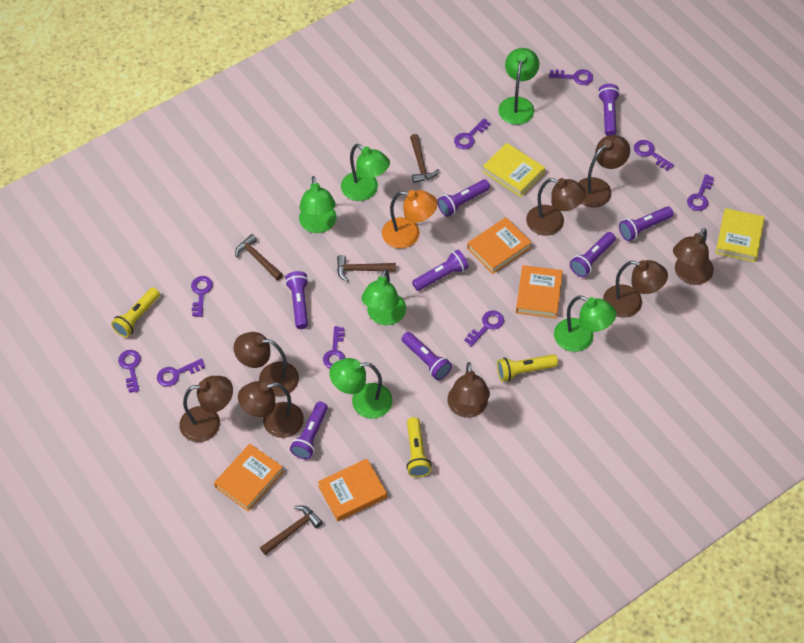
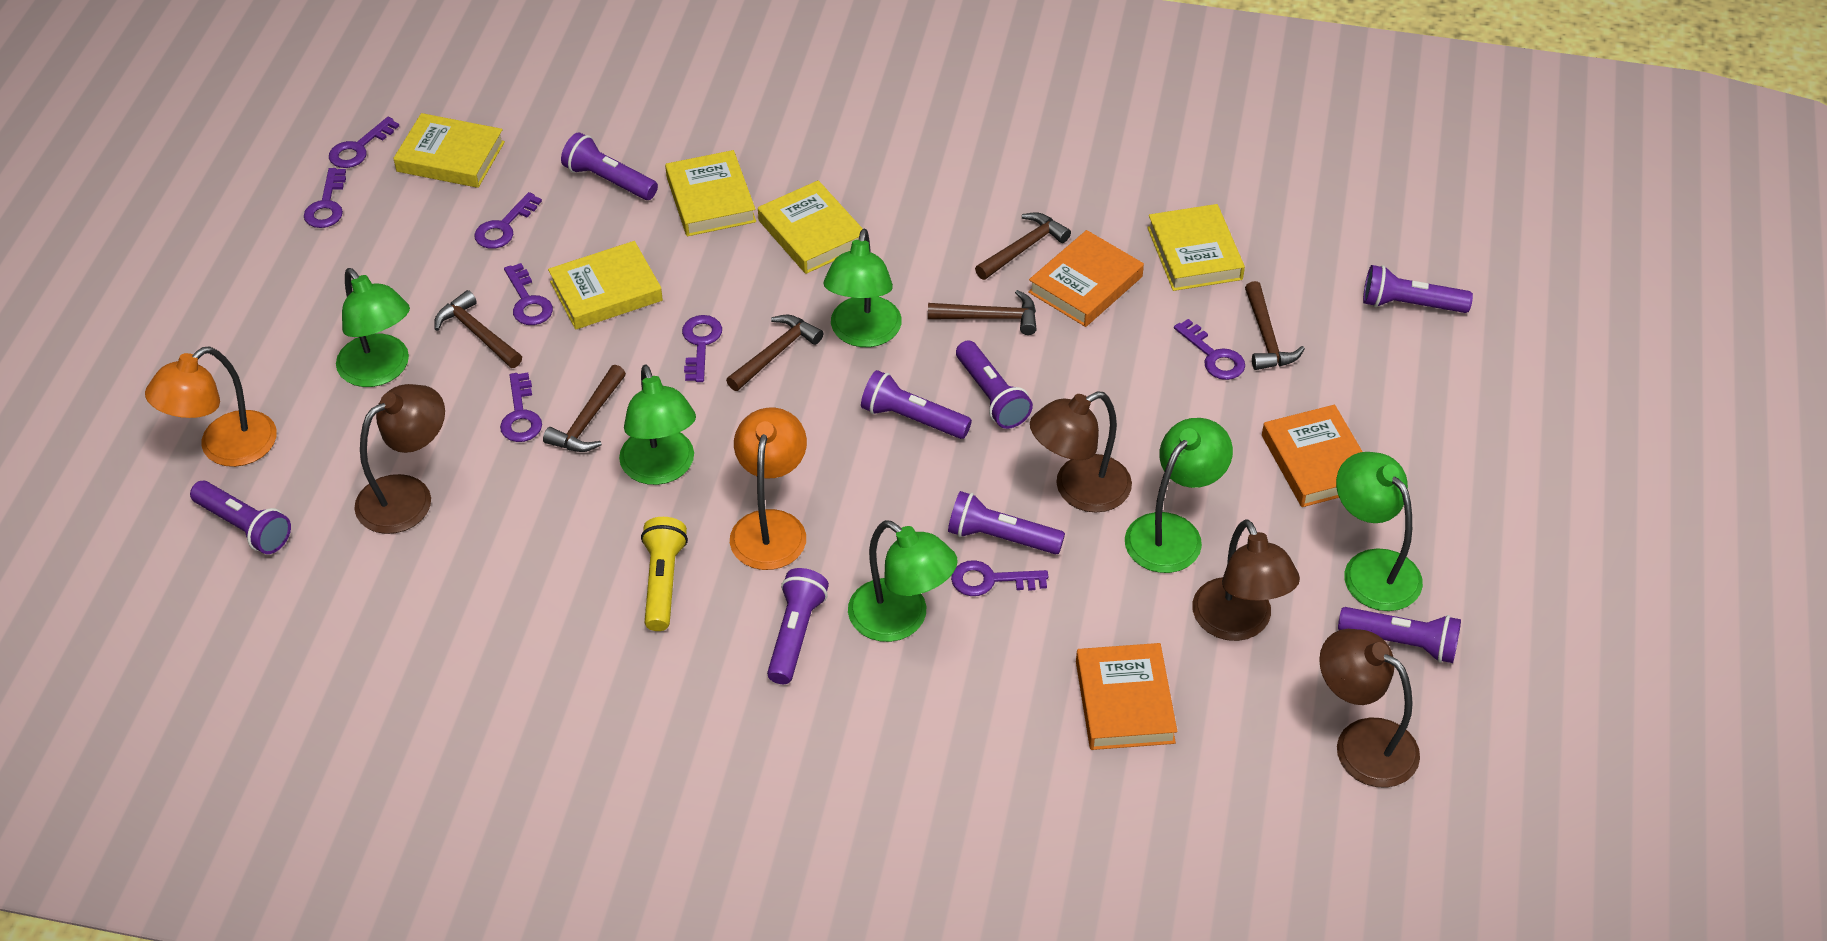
brown hammer: [235,234,283,280] [260,505,323,555] [337,255,396,282] [410,134,439,183] = 4 -> [434,290,522,368] [543,365,626,452] [726,315,823,391] [928,290,1037,335] [975,213,1071,280] [1245,281,1305,370] = 6
brown lamp: [179,376,233,442] [234,332,299,396] [238,381,304,438] [447,362,490,418] [526,178,586,236] [578,135,630,208] [603,260,668,318] [673,228,714,285] = 8 -> [354,384,445,534] [1030,391,1132,512] [1192,519,1300,641] [1319,629,1420,788] = 4
orange book: [214,444,284,511] [318,459,387,522] [467,217,532,274] [516,265,563,318] = 4 -> [1028,230,1144,327] [1076,643,1177,750] [1262,405,1363,507] = 3
orange lamp: [382,190,438,249] = 1 -> [145,347,277,467] [730,408,807,570] = 2
purple key: [118,350,141,393] [157,358,205,387] [191,276,213,317] [323,326,345,368] [454,118,491,149] [464,310,504,346] [549,69,593,85] [634,140,674,171] [687,174,714,211] = 9 -> [304,168,346,228] [329,117,399,168] [474,192,542,249] [500,373,542,442] [504,263,553,325] [682,315,722,382] [951,560,1048,596] [1174,319,1245,380] = 8
yellow book: [483,143,545,197] [715,208,765,262] = 2 -> [393,113,505,188] [548,241,663,330] [665,150,756,236] [758,180,863,274] [1147,204,1245,291] = 5
yellow flashlight: [111,287,160,337] [406,417,432,477] [497,354,558,382] = 3 -> [641,517,688,631] = 1

